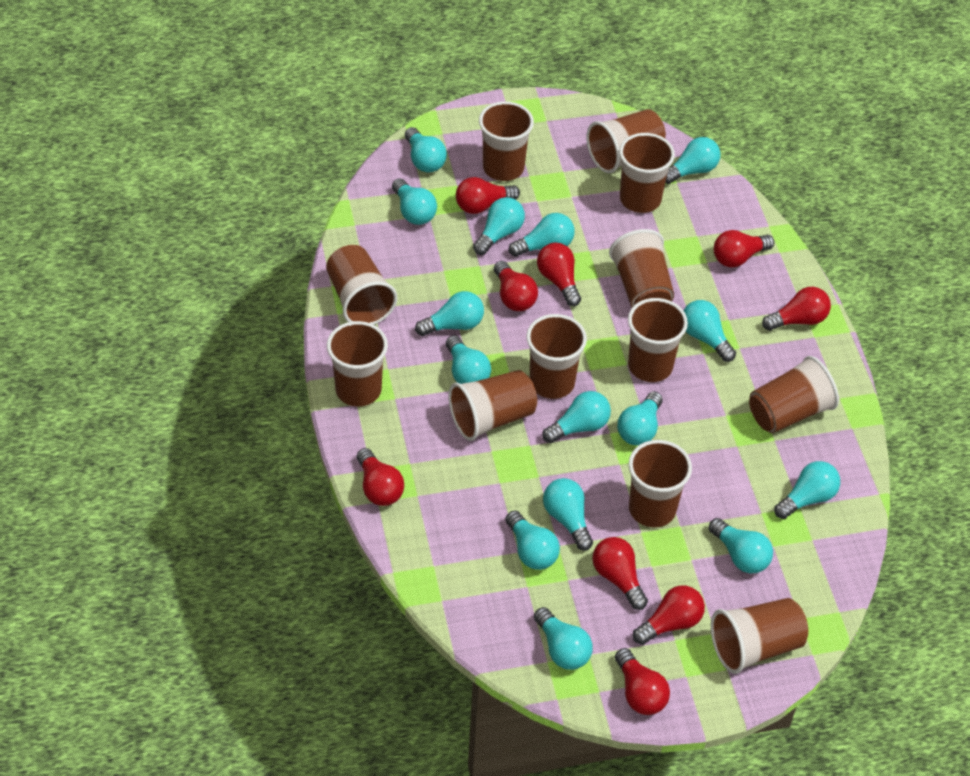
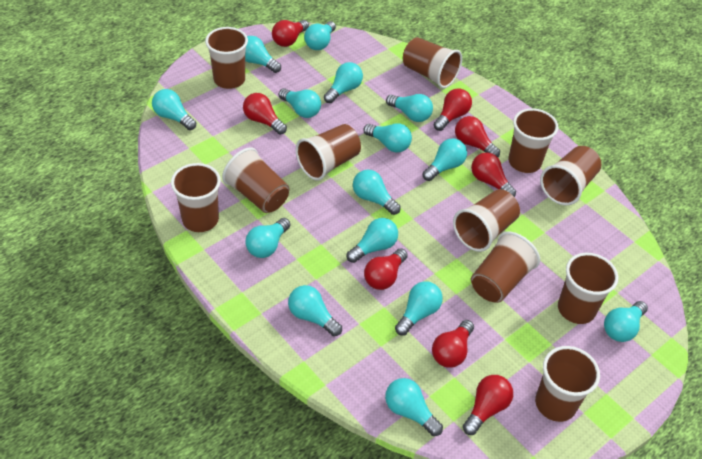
brown cup: [326,245,397,325] [327,321,388,407] [449,370,537,441] [479,101,534,181] [526,314,587,399] [586,109,666,173] [609,229,674,307] [619,133,675,213] [628,298,688,382] [628,440,692,528] [711,598,808,674] [749,356,839,433] = 12 -> [171,163,221,232] [205,27,248,89] [222,147,289,213] [296,124,361,180] [403,37,462,88] [453,189,520,252] [471,231,540,303] [508,108,558,173] [535,346,600,422] [540,146,602,205] [558,253,618,324] = 11
red light bulb: [357,448,404,506] [456,177,520,214] [494,261,538,311] [537,243,581,306] [592,537,648,610] [615,648,670,715] [633,585,705,645] [714,230,774,267] [762,287,831,331] = 9 -> [243,93,287,135] [272,20,309,47] [364,248,408,290] [432,320,474,368] [434,88,472,131] [455,116,500,157] [463,375,513,435] [471,152,516,197] = 8

